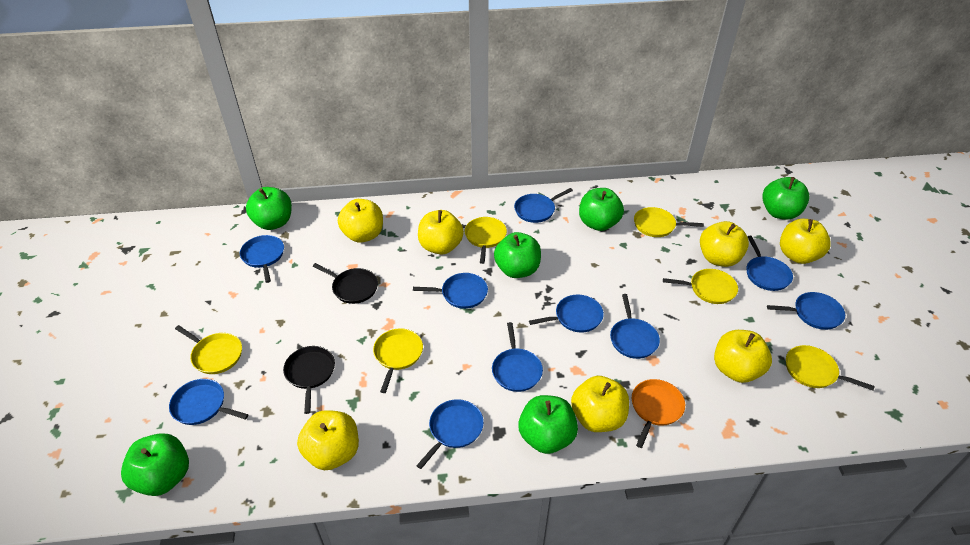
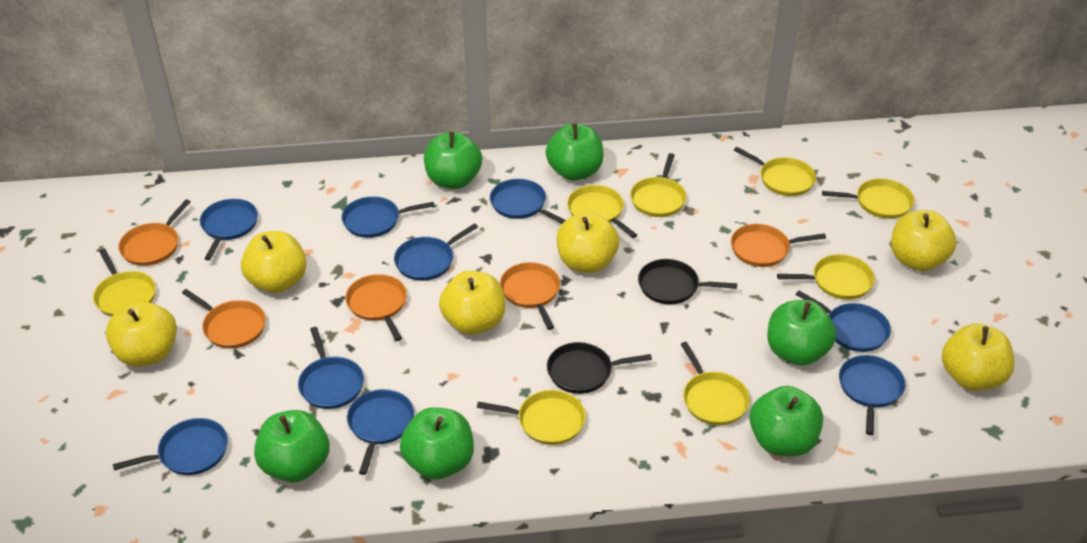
blue pan: [169,379,249,425] [240,235,284,283] [413,273,488,309] [416,399,484,469] [492,322,543,392] [514,188,573,223] [529,295,604,333] [610,294,660,359] [746,236,793,291] [767,292,845,330] = 10 -> [113,418,228,475] [200,199,258,260] [298,327,364,409] [342,196,434,238] [347,389,414,475] [394,223,478,281] [490,179,566,224] [795,290,891,352] [839,355,905,435] = 9
orange pan: [632,379,685,448] = 1 -> [118,199,190,266] [182,289,266,349] [345,274,407,341] [500,262,560,330] [731,224,826,267] = 5
yellow apple: [297,410,359,470] [338,199,383,243] [418,210,464,255] [571,376,629,432] [700,221,749,267] [714,330,772,383] [780,219,831,264] = 7 -> [106,301,177,367] [241,231,307,293] [439,271,505,335] [557,212,619,273] [891,210,957,271] [942,324,1014,391] = 6
yellow pan: [175,325,242,374] [373,328,423,393] [465,217,507,264] [634,207,704,237] [663,269,738,304] [786,345,875,391] = 6 -> [93,248,156,317] [477,390,586,445] [567,185,637,238] [630,153,687,217] [681,342,750,425] [734,147,816,196] [777,254,875,300] [822,179,915,219] = 8

